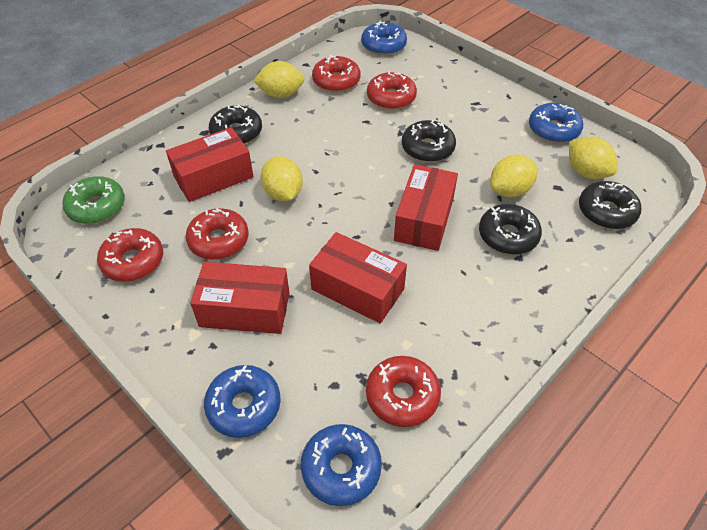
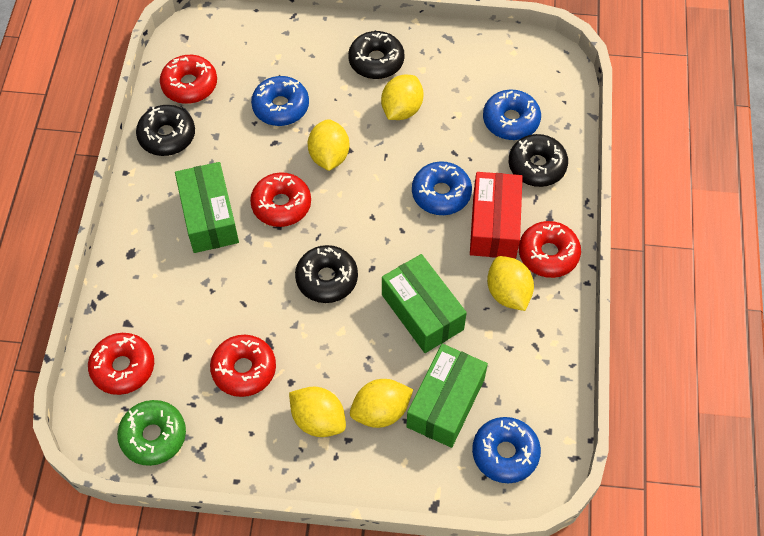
green box: none = 0 -> [175,162,239,253] [382,254,467,353] [406,344,488,448] = 3
red box: [166,127,254,202] [190,262,289,334] [309,232,407,324] [394,164,458,251] = 4 -> [470,172,523,259] = 1
yellow lemon: [253,61,305,98] [261,156,303,201] [490,155,537,197] [569,136,617,179] = 4 -> [289,386,346,437] [307,119,350,171] [350,379,413,428] [381,75,423,120] [487,256,534,311] = 5

